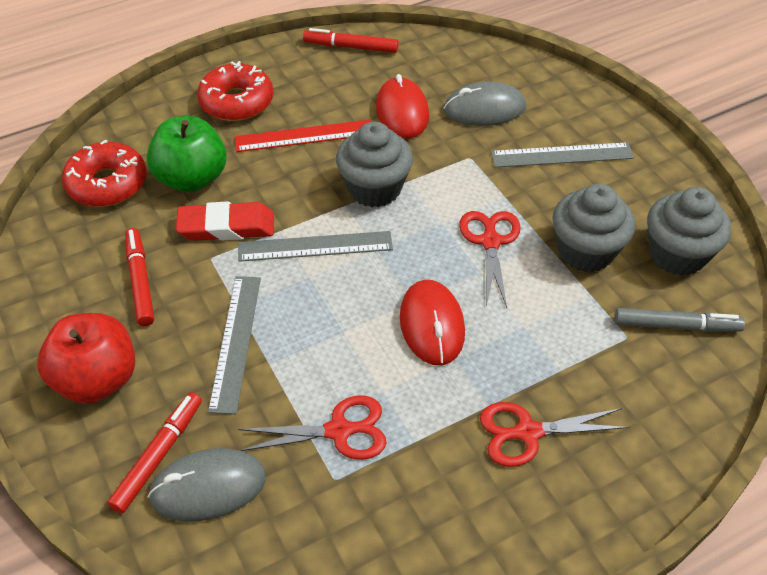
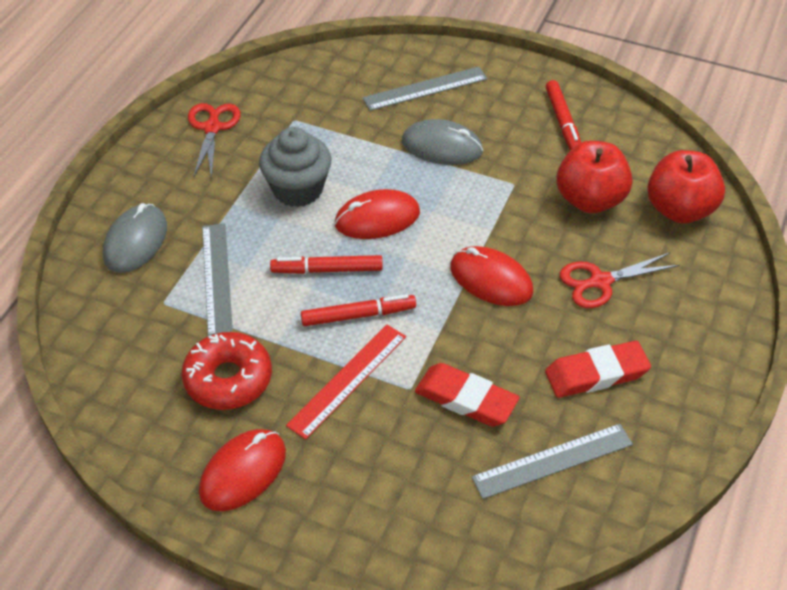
green apple: [147,116,226,192] = 1 -> none = 0
grey cupcake: [336,122,413,207] [552,184,635,272] [647,187,731,276] = 3 -> [259,127,331,207] = 1
grey marker: [614,308,745,332] = 1 -> none = 0
red apple: [37,313,135,404] = 1 -> [557,141,632,213] [647,150,725,223] = 2
red donut: [62,140,147,207] [197,61,274,121] = 2 -> [182,332,272,410] = 1
red eraser: [176,201,274,241] = 1 -> [415,363,520,427] [545,341,651,398] = 2
red mouse: [376,74,429,139] [400,280,465,366] = 2 -> [199,429,286,511] [335,189,420,239] [450,246,533,306] = 3
red scissors: [238,395,387,460] [459,211,521,308] [480,402,629,467] = 3 -> [188,103,241,179] [560,253,679,308] = 2

